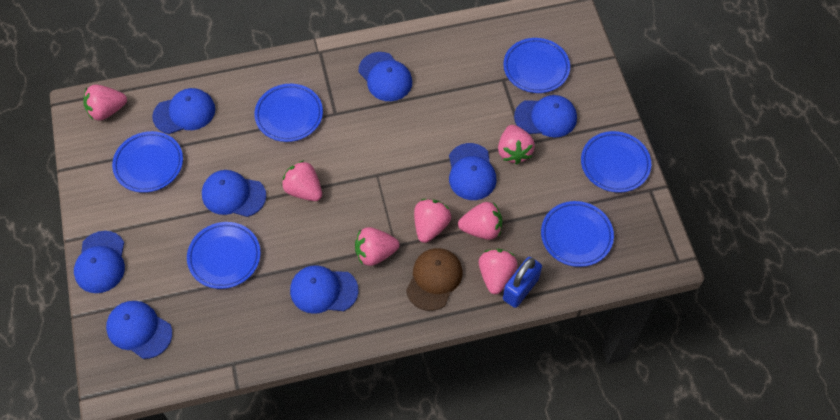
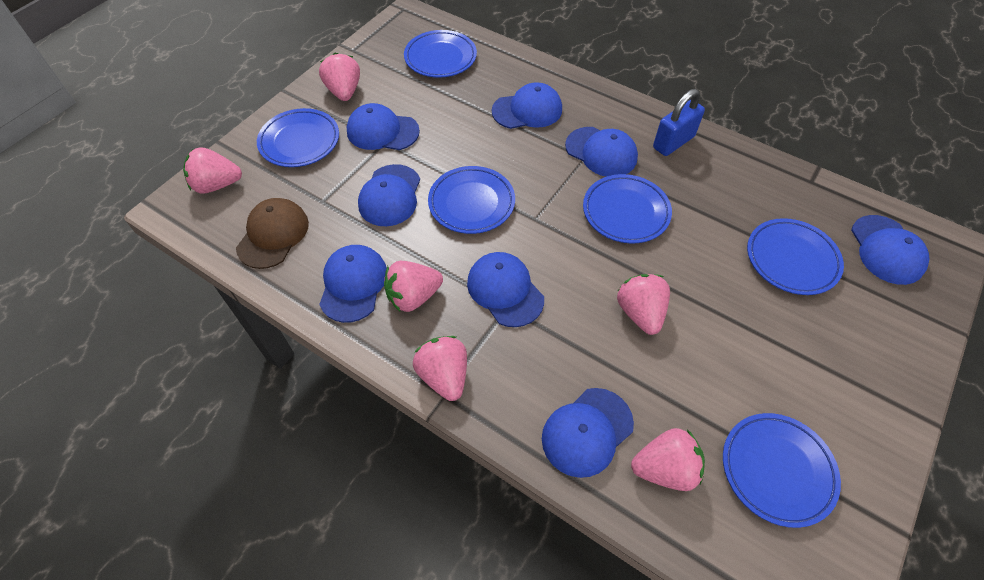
pink strawberry: [83,84,127,121] [282,160,322,201] [355,227,399,266] [414,199,451,243] [458,202,503,240] [479,249,518,294] [498,125,535,164] = 7 -> [183,147,242,194] [319,53,360,101] [384,261,443,312] [413,336,467,401] [617,274,670,335] [631,428,705,491] = 6

